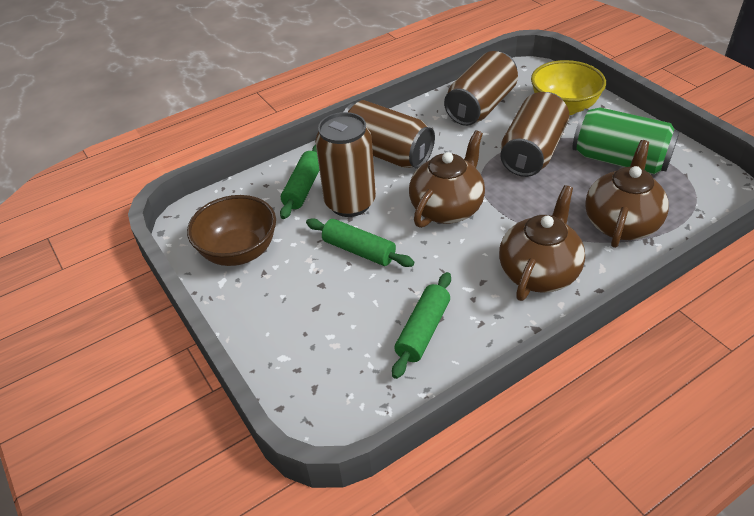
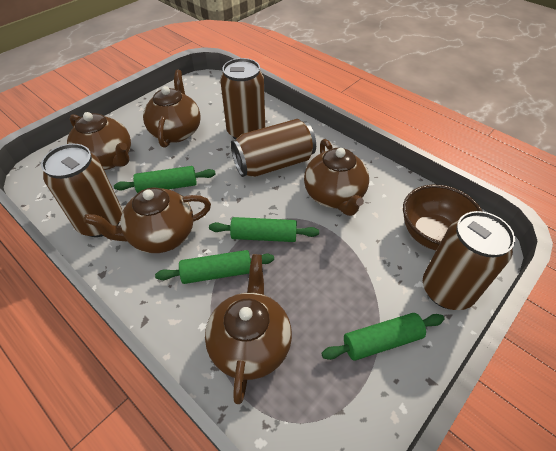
brown teapot: [409,130,485,228] [499,185,585,301] [585,140,669,248] = 3 -> [67,112,131,170] [84,187,211,253] [143,70,201,148] [205,254,292,404] [304,139,369,216] = 5
green can: [572,107,680,174] = 1 -> none = 0
green rolling pin: [280,145,319,219] [306,218,414,267] [392,272,451,379] = 3 -> [114,166,216,193] [155,250,274,284] [209,217,319,242] [321,313,445,361] = 4
yellow bowl: [531,60,606,115] = 1 -> none = 0

